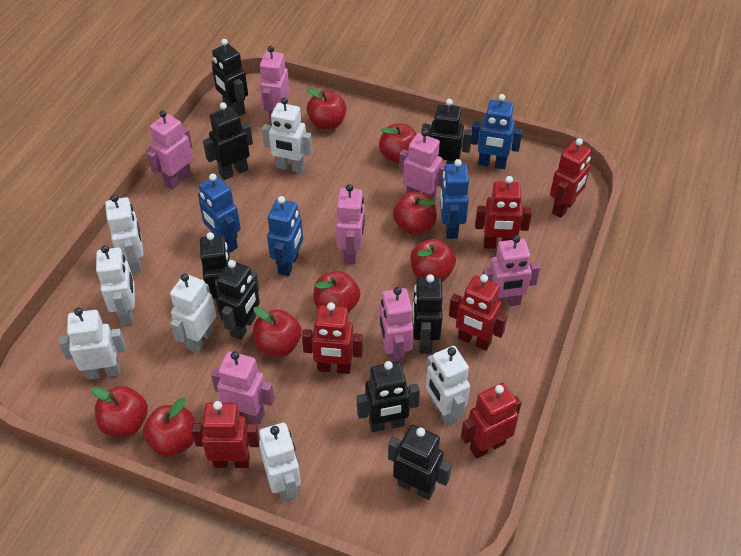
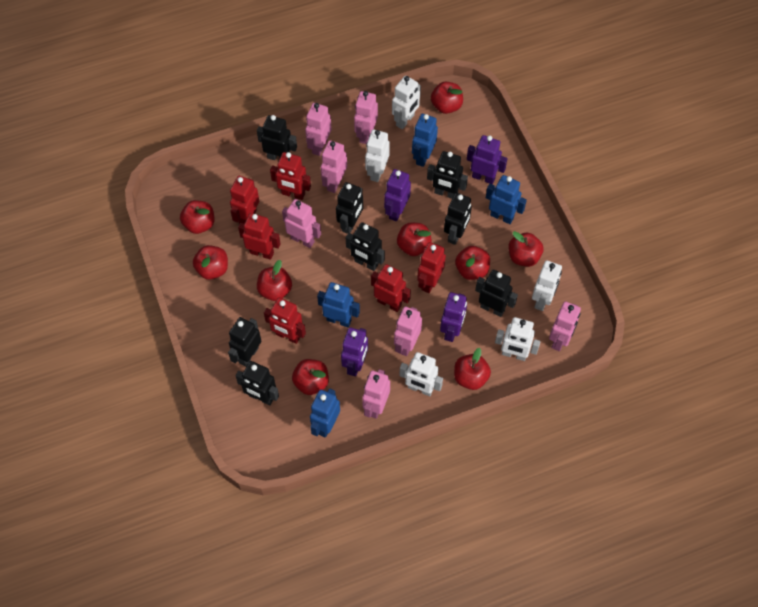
purple robot: none = 0 -> [341,327,368,376] [384,169,411,221] [440,292,467,342] [467,135,508,184] = 4
red apple: [91,386,148,437] [142,398,195,457] [253,307,302,357] [307,88,346,130] [313,271,360,313] [379,124,416,164] [393,192,437,235] [410,239,456,281] = 8 -> [180,200,214,234] [193,245,228,280] [257,260,292,301] [292,359,329,395] [397,223,432,256] [431,82,463,114] [454,348,491,390] [455,246,490,280] [509,231,544,267] = 9
white robot: [59,308,126,380] [96,245,135,325] [105,194,144,275] [170,273,216,353] [259,423,301,503] [262,97,312,173] [426,346,470,426] = 7 -> [365,129,390,182] [392,76,421,129] [399,352,443,396] [495,317,541,361] [532,260,562,311] = 5

